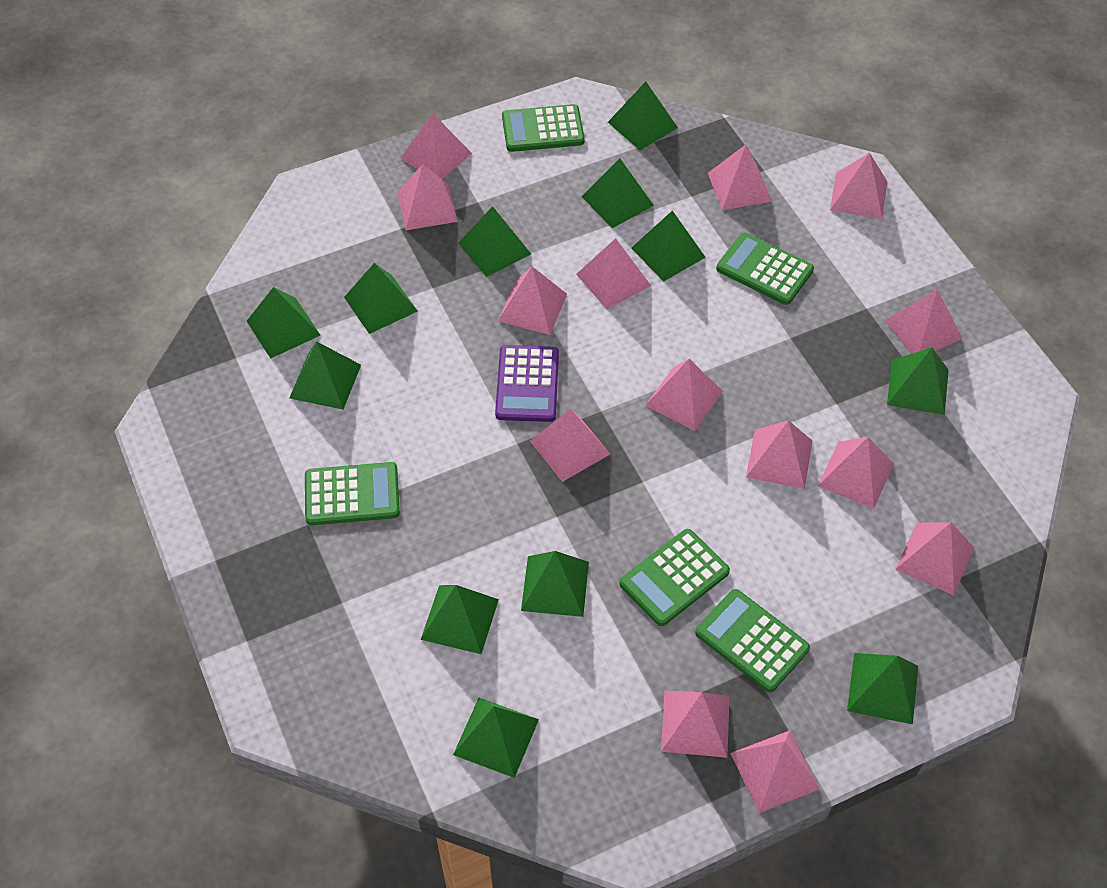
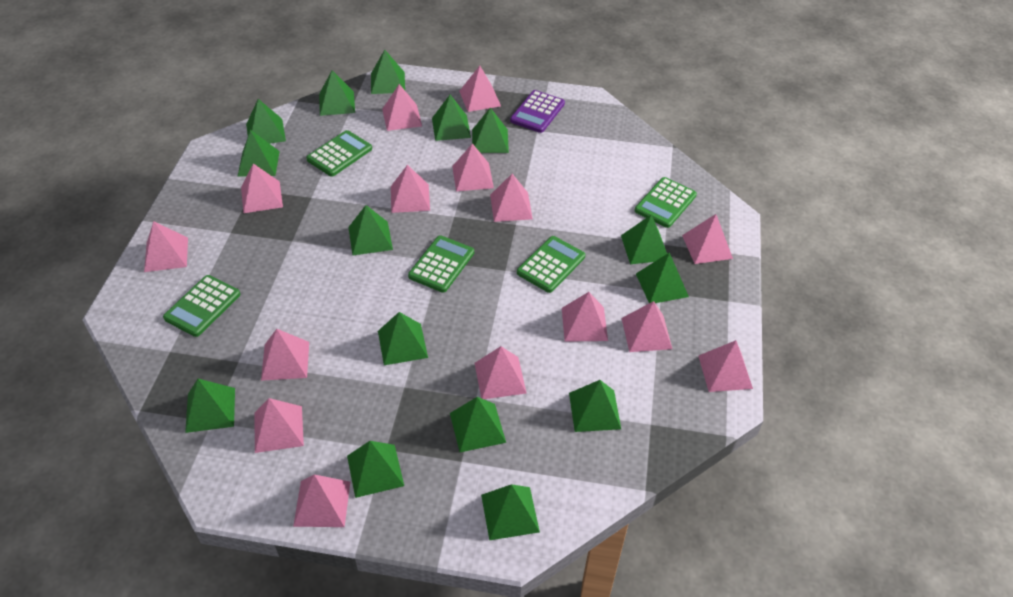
green pyramid: [247,287,320,359] [289,342,361,410] [344,263,417,334] [421,585,499,654] [453,698,539,778] [459,206,531,277] [521,551,589,617] [581,158,654,228] [608,82,678,150] [631,210,706,281] [847,653,918,724] [887,347,948,415] = 12 -> [185,379,235,433] [237,130,280,177] [246,99,286,144] [319,70,355,116] [347,441,404,498] [348,205,393,255] [371,50,405,94] [378,312,428,365] [432,95,471,141] [450,397,506,452] [472,108,509,153] [481,484,540,540] [569,380,621,432] [621,215,667,264] [636,252,689,303] = 15
pink pyramid: [397,164,458,230] [401,113,472,179] [498,267,567,335] [530,409,610,482] [576,238,651,309] [645,359,723,431] [661,690,729,758] [708,144,772,210] [730,730,820,813] [746,420,812,489] [818,437,894,509] [830,153,887,219] [885,289,962,354] [895,522,974,595] = 14 -> [144,221,188,272] [241,163,283,213] [255,398,304,453] [261,329,309,381] [293,475,350,527] [382,84,422,131] [391,165,430,213] [452,143,494,191] [459,66,501,112] [475,346,526,399] [490,174,533,222] [562,292,608,342] [622,301,672,352] [682,214,733,264] [698,340,753,392] = 15

